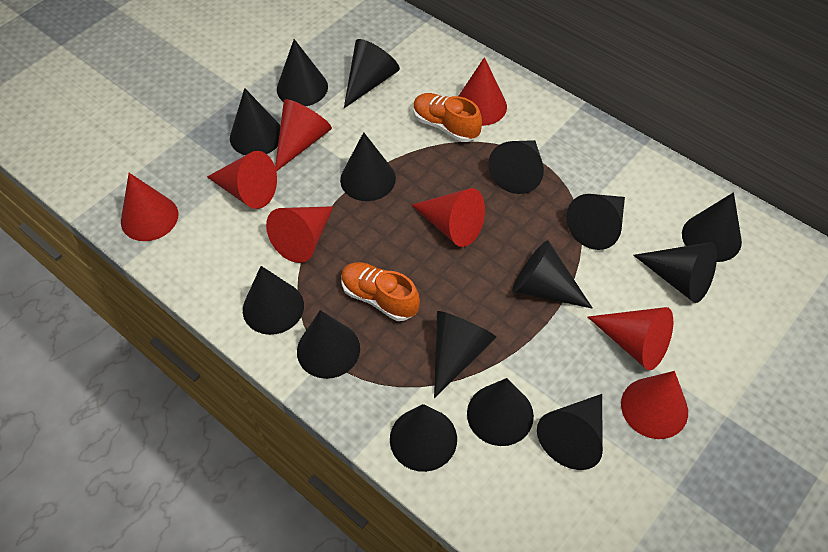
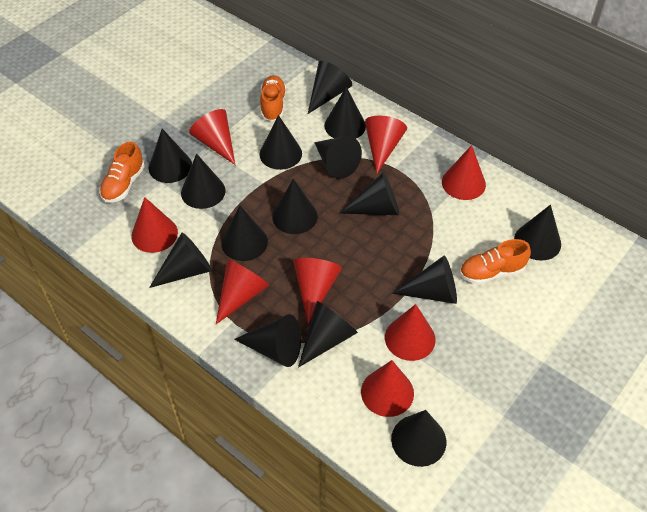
orange shoe: [341,262,420,321] [413,93,482,142] = 2 -> [99,142,145,203] [260,75,286,121] [460,239,531,285] = 3

